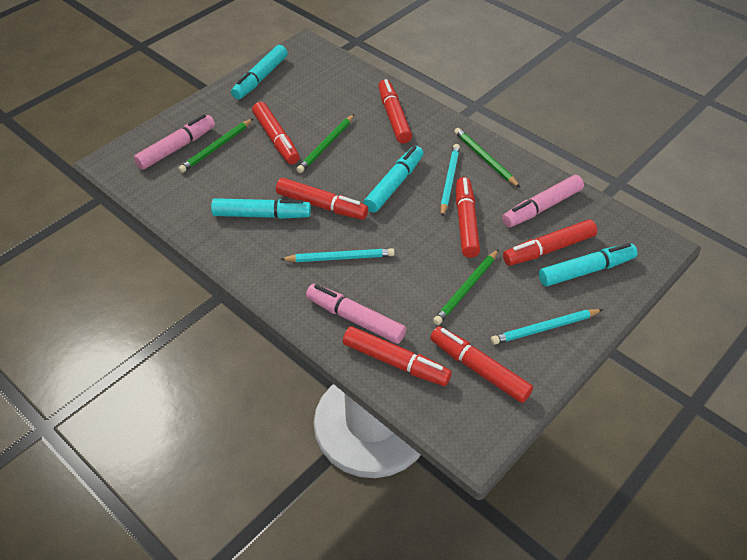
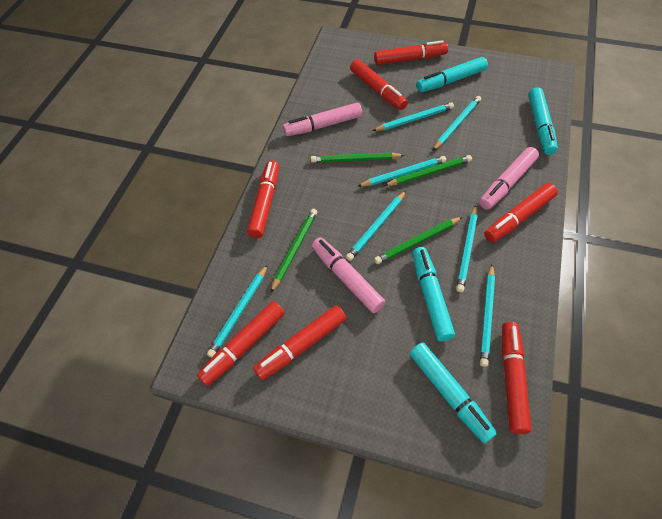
turquoise pencil: [281,248,395,262] [440,144,460,217] [491,309,603,345] = 3 -> [207,264,268,358] [346,191,406,261] [357,156,446,187] [373,102,454,131] [433,96,481,151] [456,205,478,292] [480,265,495,367] = 7

